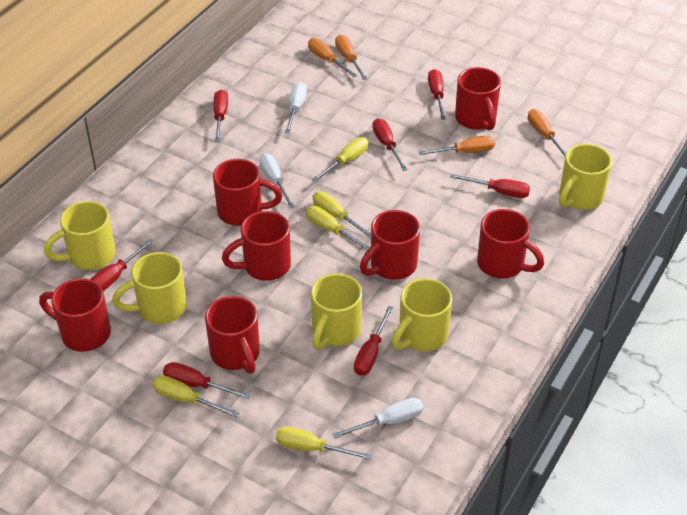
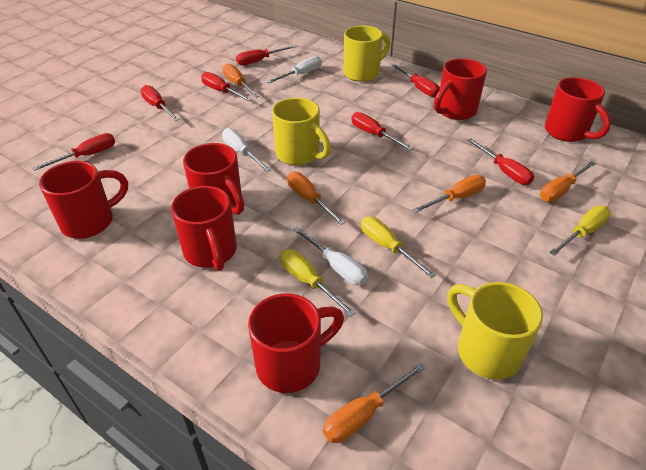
orange screwdriver: [308,38,357,77] [335,35,367,80] [419,136,495,155] [528,109,566,157] = 4 -> [223,64,259,98] [287,172,345,225] [323,363,425,443] [412,175,486,213] [540,161,596,202] = 5
red mug: [39,278,111,352] [205,296,260,374] [213,159,283,226] [222,211,291,281] [360,210,420,280] [455,67,501,130] [477,209,544,279] = 7 -> [39,161,128,239] [171,186,237,271] [183,143,244,215] [248,293,344,393] [434,58,487,120] [545,77,611,142] = 6
yellow mug: [44,201,116,270] [112,252,187,324] [311,273,362,350] [392,278,452,352] [559,144,612,210] = 5 -> [272,98,331,165] [343,26,390,82] [447,282,543,380] = 3
yellow screwdriver: [153,376,239,417] [276,427,372,460] [306,206,370,250] [312,137,369,182] [313,191,371,239] = 5 -> [280,249,356,317] [361,217,436,278] [549,205,611,256] = 3

